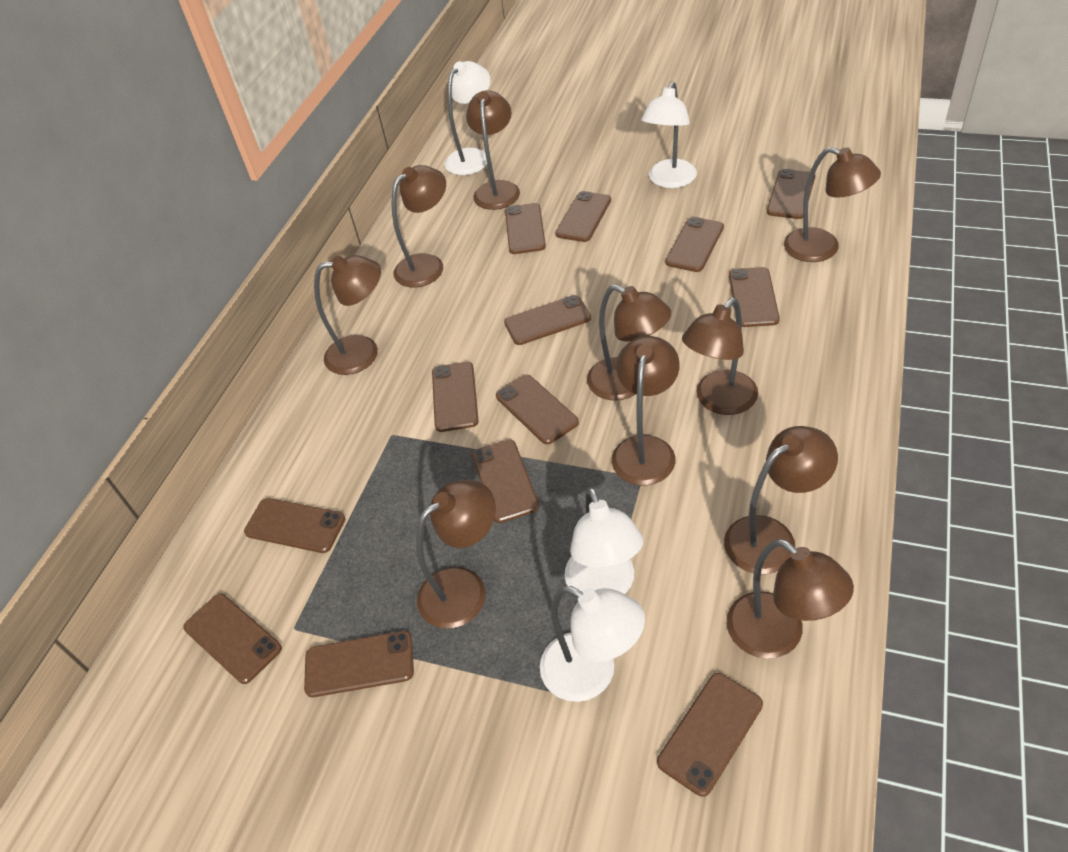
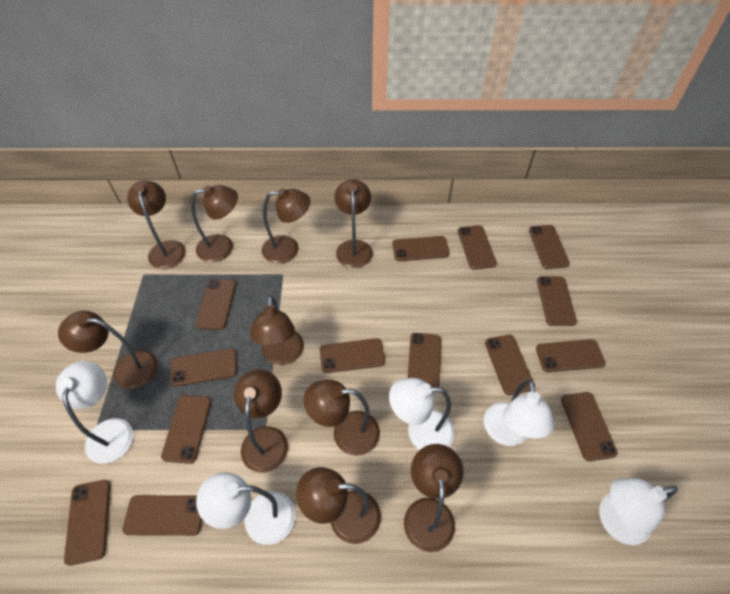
brown phone: [183,594,282,684] [244,498,345,553] [304,631,414,697] [432,362,479,432] [472,439,539,523] [496,375,579,444] [504,295,591,345] [505,203,546,254] [555,191,611,242] [657,673,763,797] [665,217,724,272] [729,267,780,327] [767,169,815,219] = 13 -> [64,480,111,566] [122,495,202,536] [161,395,211,464] [171,349,237,386] [196,279,236,330] [320,338,385,373] [392,236,449,261] [408,333,441,387] [458,225,497,270] [485,335,535,395] [529,225,570,269] [536,339,605,372] [537,276,577,326] [561,392,618,461] = 14
white lamp: [445,61,490,175] [540,586,645,702] [565,487,643,594] [641,81,697,188] = 4 -> [56,361,133,464] [196,472,295,545] [389,378,454,450] [484,380,554,446] [599,478,678,545] = 5

